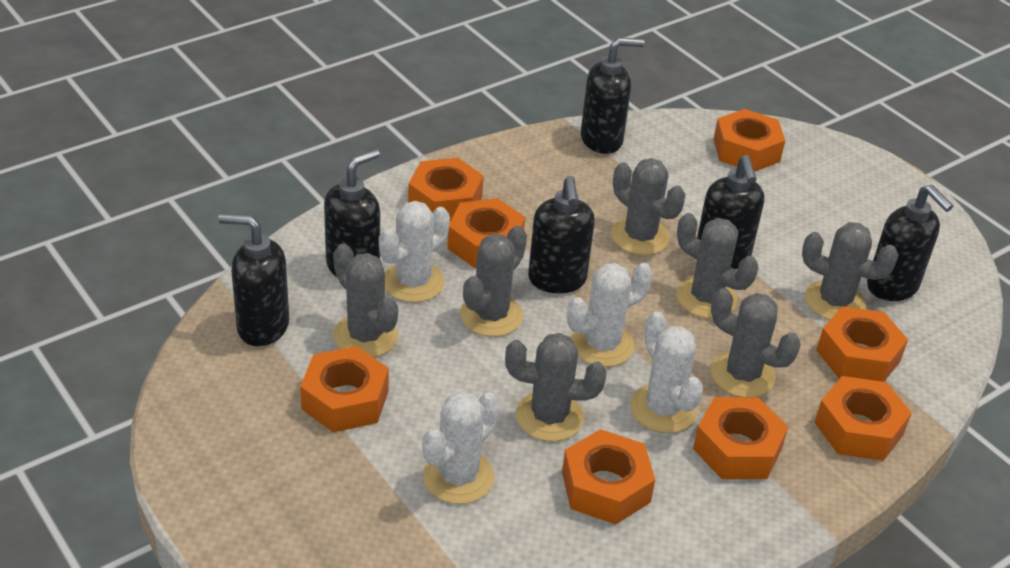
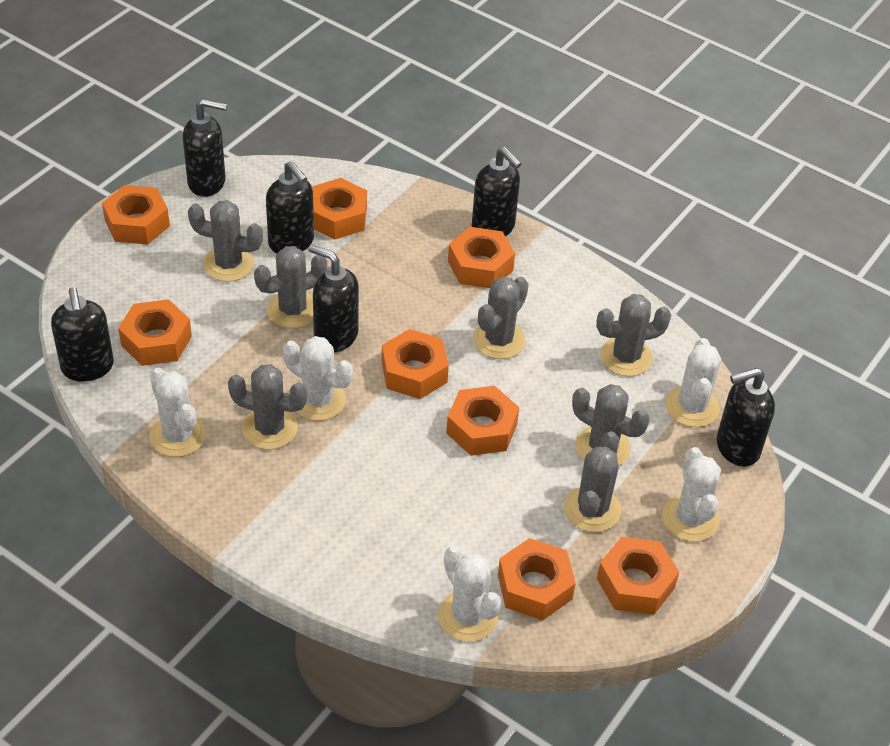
white cactus: [379,201,450,303] [422,391,500,504] [567,263,653,367] [630,311,703,433] = 4 -> [150,368,206,457] [283,336,353,421] [438,546,501,642] [662,447,721,542] [666,338,721,427] = 5

